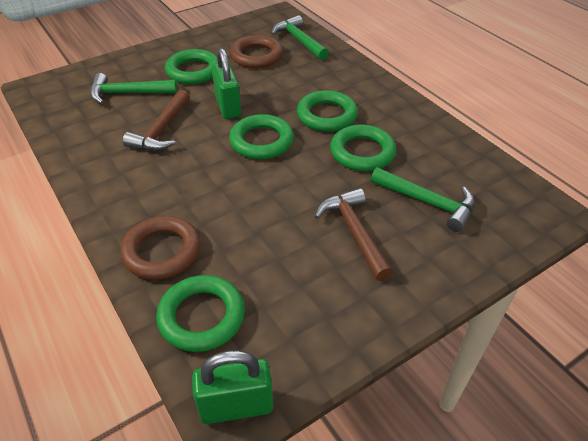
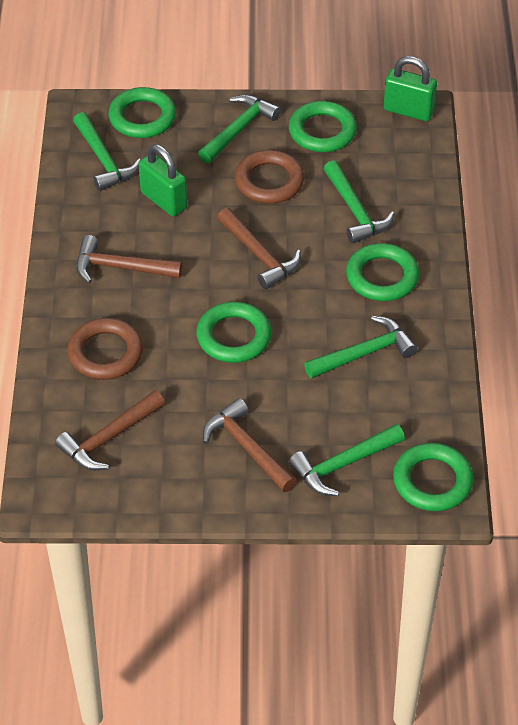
brown hammer: [123,90,190,151] [314,188,393,281] = 2 -> [55,390,165,471] [76,235,182,283] [203,398,297,492] [217,208,301,289] = 4
green hammer: [90,73,177,104] [271,15,329,60] [371,167,475,232] = 3 -> [73,112,140,191] [198,94,281,163] [289,424,405,496] [304,316,417,379] [324,160,395,244] = 5

